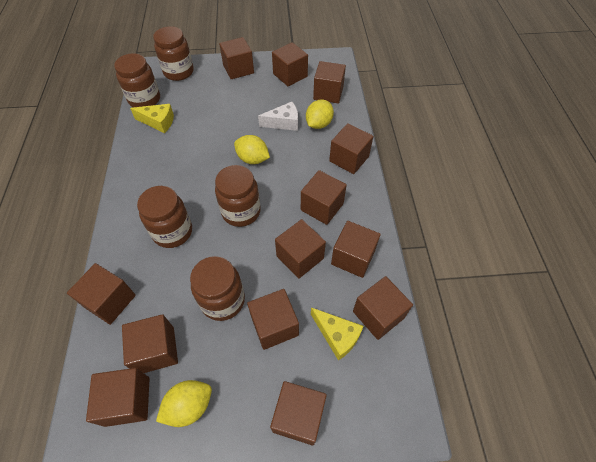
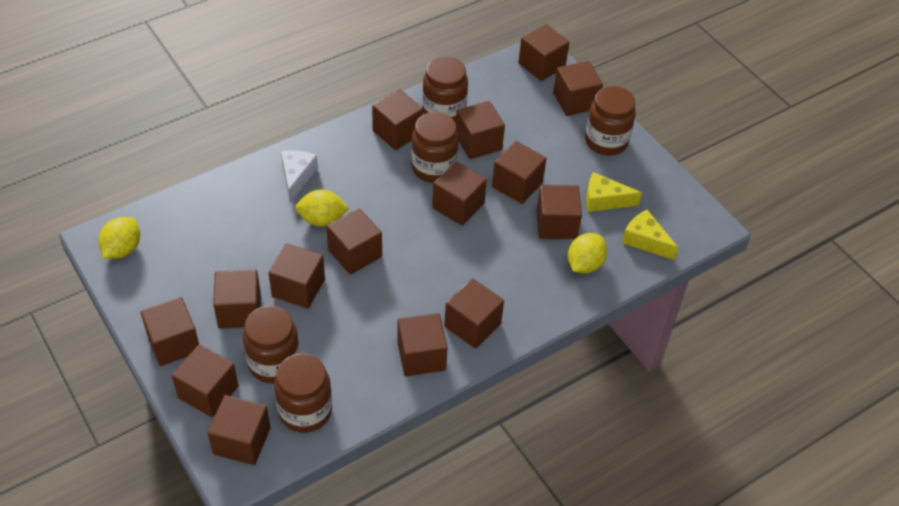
brown cube: [67,263,136,325] [86,368,150,427] [122,314,178,373] [219,37,254,79] [247,289,299,350] [270,381,327,446] [272,42,308,87] [275,219,326,279] [301,170,347,225] [313,61,346,104] [329,123,373,174] [331,221,381,278] [353,276,413,340] = 13 -> [141,297,199,366] [172,344,238,417] [208,395,271,465] [213,270,261,329] [269,243,325,309] [326,208,382,275] [372,89,423,150] [397,313,448,376] [432,161,487,226] [444,278,504,349] [456,101,505,159] [492,141,547,204] [518,24,569,81] [537,185,582,239] [553,61,603,116] = 15

